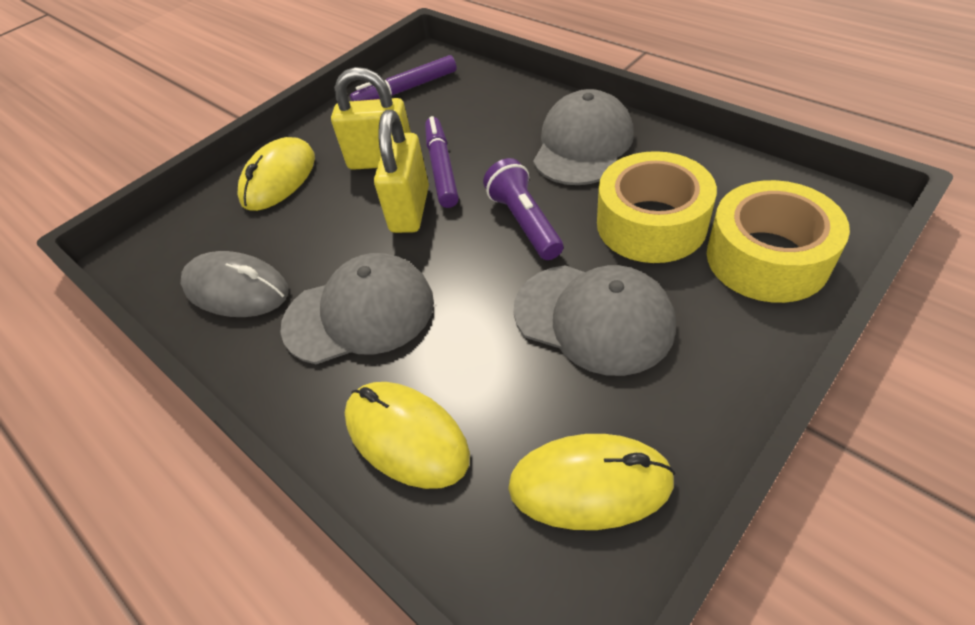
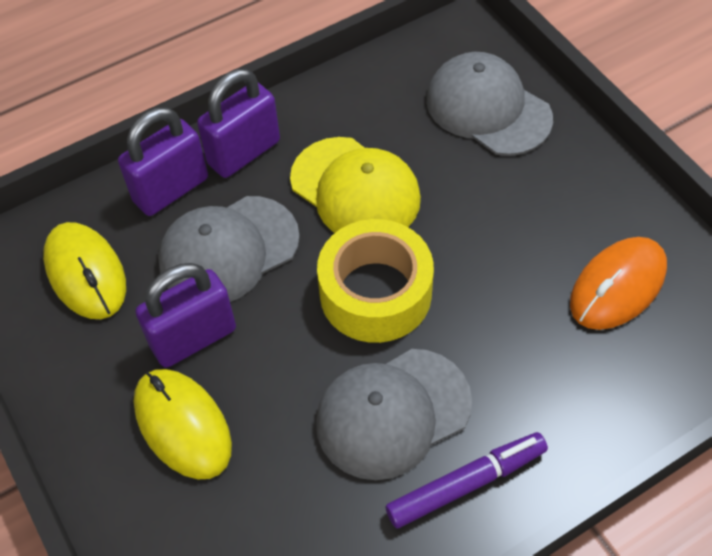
grey mouse: [181,251,289,317] = 1 -> none = 0
orange mouse: none = 0 -> [570,237,667,330] = 1
purple flashlight: [483,158,564,260] = 1 -> none = 0
purple marker: [350,55,457,101] [425,116,459,208] = 2 -> [385,432,548,529] = 1
purple padlock: none = 0 -> [118,107,208,216] [135,263,236,368] [197,69,280,178] = 3
yellow cap: none = 0 -> [290,137,421,233] = 1
yellow mouse: [238,137,315,211] [345,382,470,489] [508,434,676,530] = 3 -> [43,222,126,319] [134,369,232,479] = 2
yellow padlock: [331,67,411,170] [374,110,429,233] = 2 -> none = 0
yellow tape: [597,151,717,263] [707,180,850,303] = 2 -> [317,219,434,343] = 1

